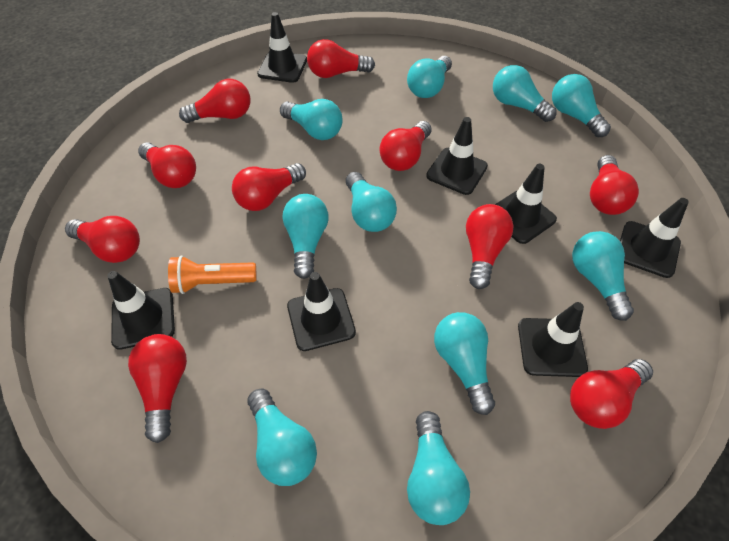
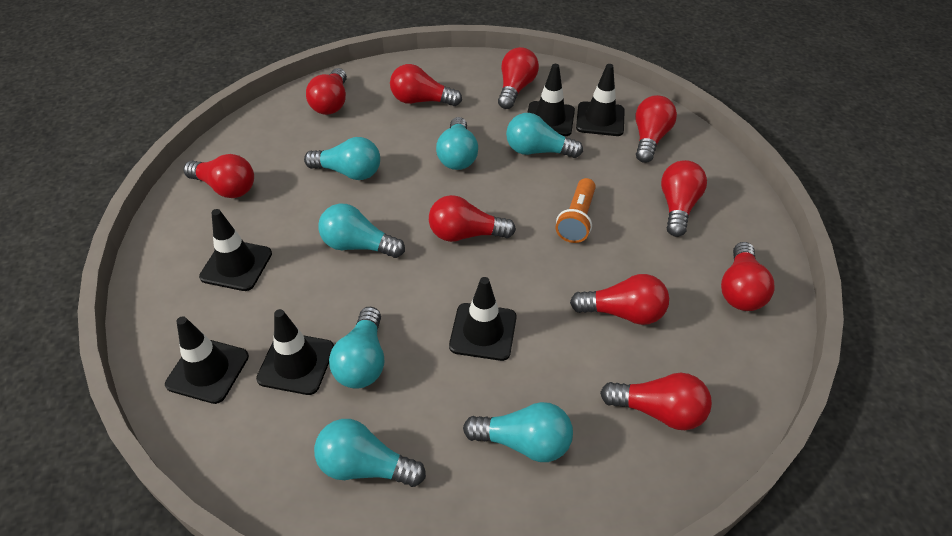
black traffic cone: [107,271,175,350] [257,12,307,83] [287,272,356,351] [426,117,488,195] [495,164,557,244] [518,302,588,377] [620,198,689,278] = 7 -> [165,316,249,404] [199,209,272,291] [256,309,334,395] [449,277,517,361] [527,64,575,136] [576,64,625,136] = 6
turquoise light bulb: [247,388,317,486] [280,99,342,140] [283,194,329,279] [346,172,397,232] [407,56,452,98] [407,411,470,525] [434,312,495,415] [493,65,557,122] [552,74,611,137] [572,231,634,321] = 10 -> [304,137,380,180] [314,419,426,487] [318,204,405,258] [329,307,384,389] [436,117,478,170] [463,402,573,462] [506,113,583,158] = 7

